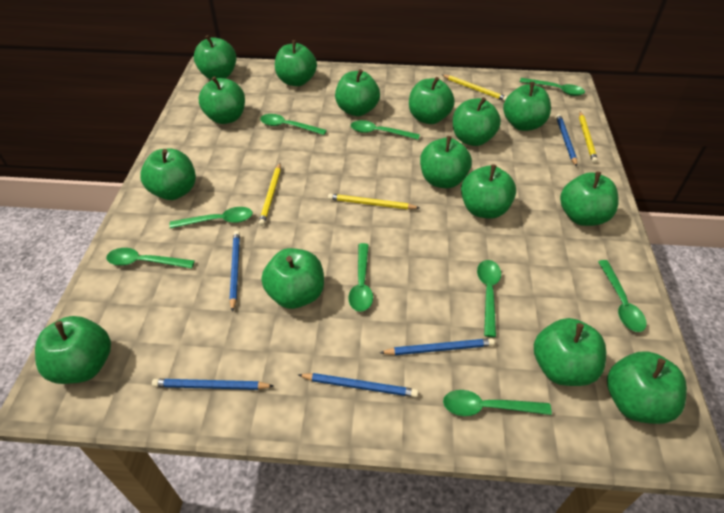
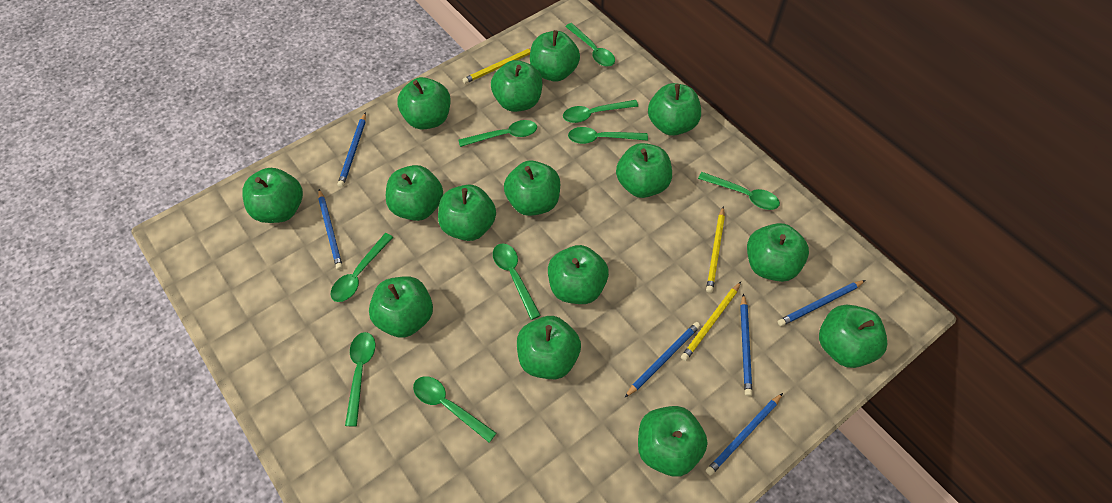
blue pencil: [152,379,273,390] [229,231,240,312] [298,373,418,397] [380,338,495,355] [556,114,577,167] = 5 -> [318,189,343,270] [338,112,366,187] [624,322,701,398] [706,393,783,476] [740,293,752,396] [778,280,866,326] = 6
yellow pencil: [259,163,281,226] [328,194,420,209] [442,75,507,101] [579,112,598,163] = 4 -> [463,48,531,84] [681,282,741,361] [706,207,725,293] = 3

